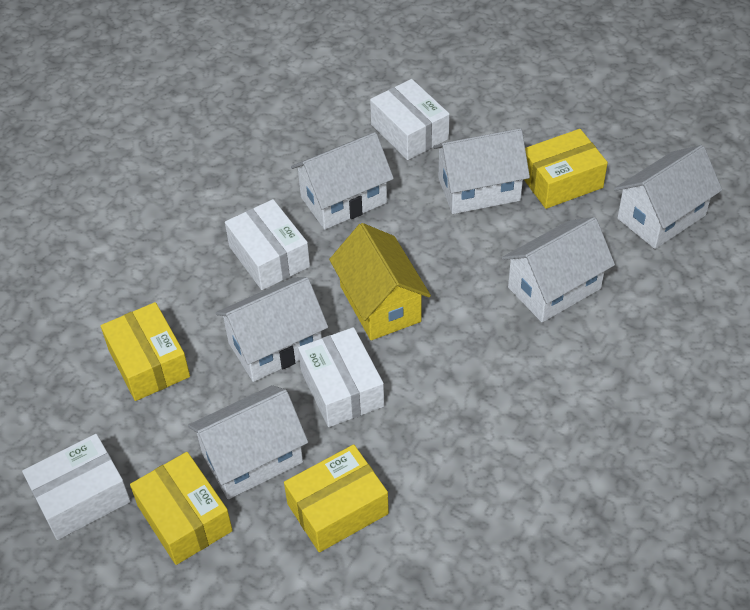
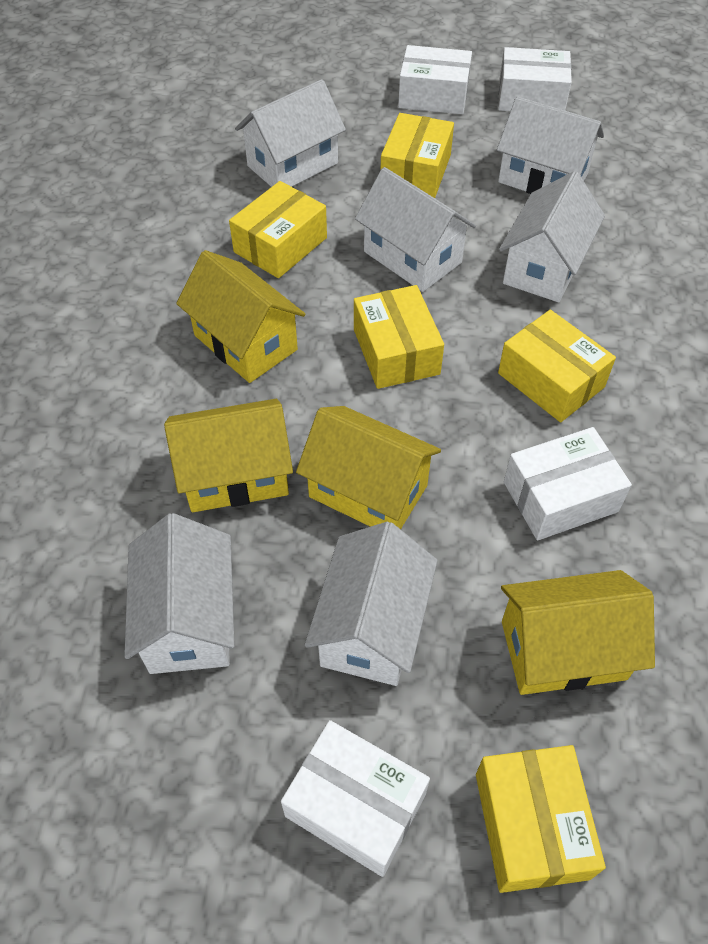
yellow box: [101,302,190,401] [130,452,233,565] [284,444,389,553] [524,129,608,209] = 4 -> [229,181,327,278] [354,285,444,389] [380,113,454,198] [476,745,606,893] [498,310,616,422] = 5
yellow house: [329,223,431,340] = 1 -> [164,399,293,512] [176,250,305,383] [296,406,441,529] [501,570,655,695] = 4

